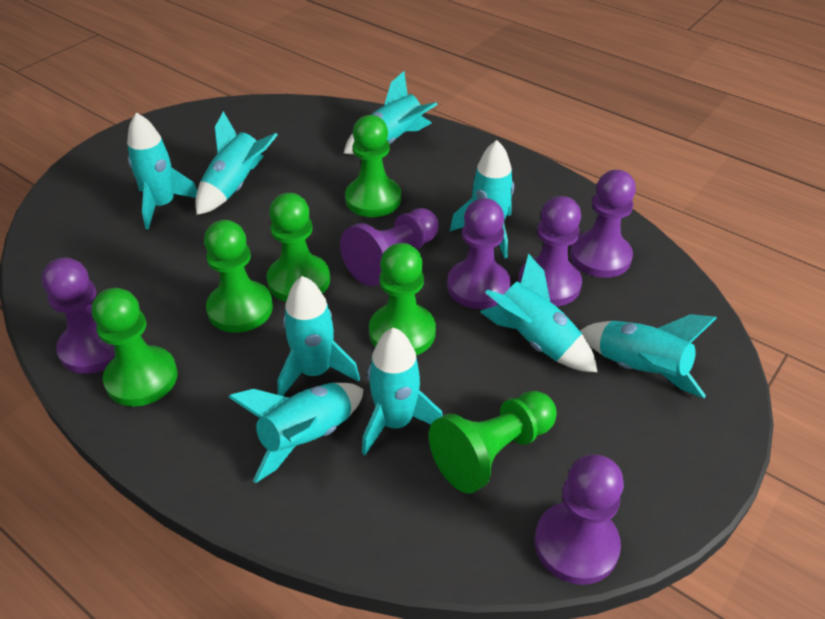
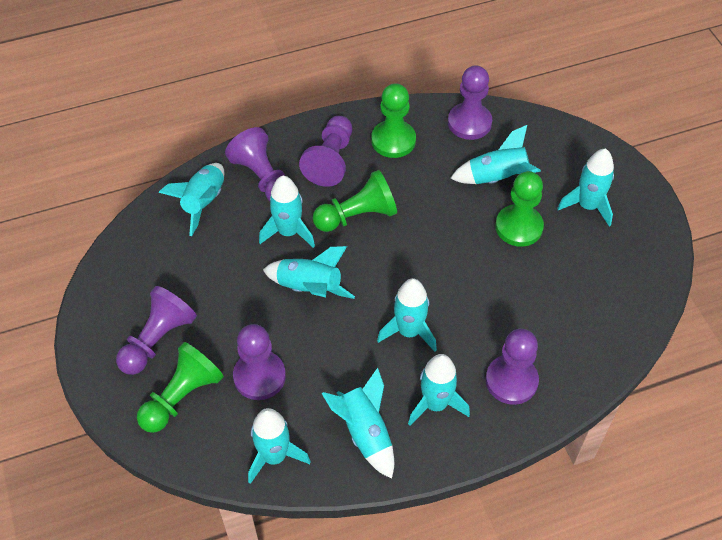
green pawn: [92,288,178,407] [204,220,273,333] [266,193,330,302] [345,115,401,217] [369,243,436,355] [429,391,557,494] = 6 -> [137,342,224,433] [313,170,397,232] [371,83,416,158] [495,171,544,247] = 4

